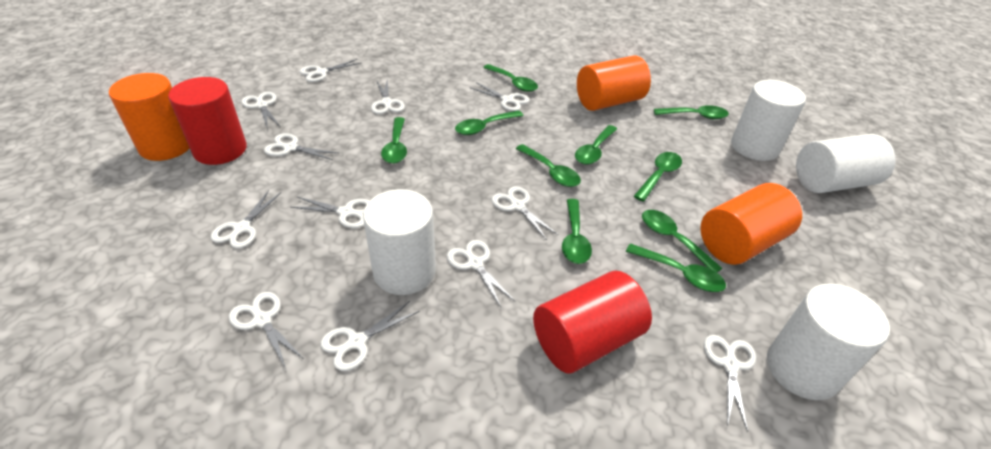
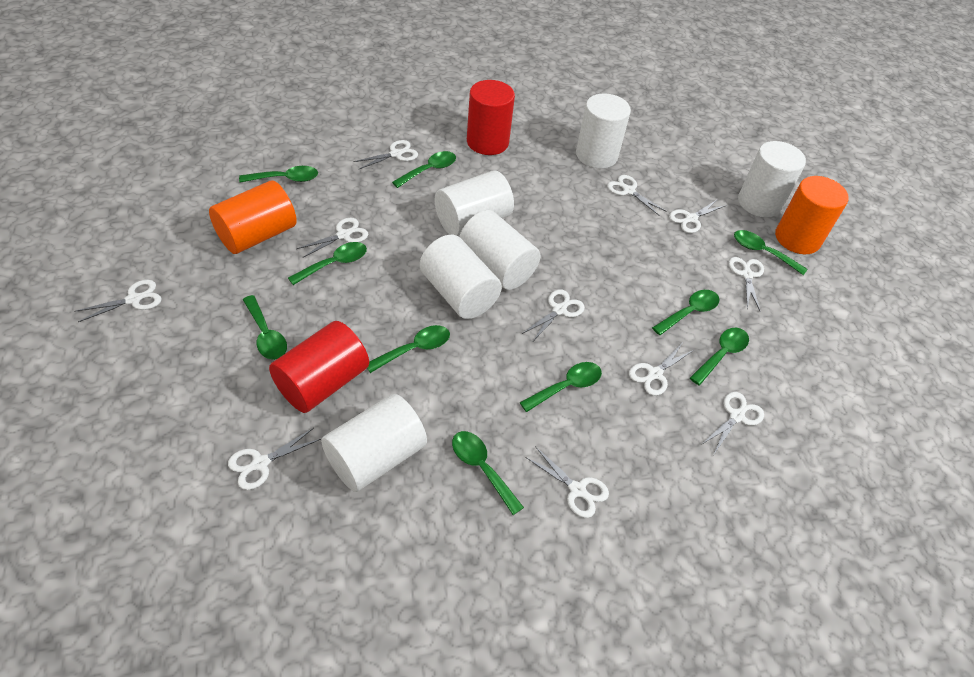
orange cylinder: [109,73,190,161] [577,56,651,111] [700,183,802,265] = 3 -> [209,180,297,254] [775,176,849,254] = 2
white cylinder: [363,189,436,295] [731,80,806,161] [767,283,890,400] [796,134,895,193] = 4 -> [321,394,427,492] [420,235,502,319] [435,170,514,236] [459,210,540,290] [576,94,631,169] [738,141,806,218] = 6
white scissors: [211,190,281,249] [229,292,304,368] [241,92,280,127] [264,133,338,160] [290,197,370,228] [300,59,361,82] [321,301,420,371] [371,80,405,114] [447,240,515,307] [471,82,530,111] [492,186,558,240] [704,335,756,432] = 12 -> [74,280,162,322] [228,428,321,490] [296,218,369,258] [353,140,418,170] [522,289,585,341] [525,446,609,518] [607,175,667,216] [629,344,694,396] [669,199,727,233] [701,392,764,454] [729,257,764,311] = 11

